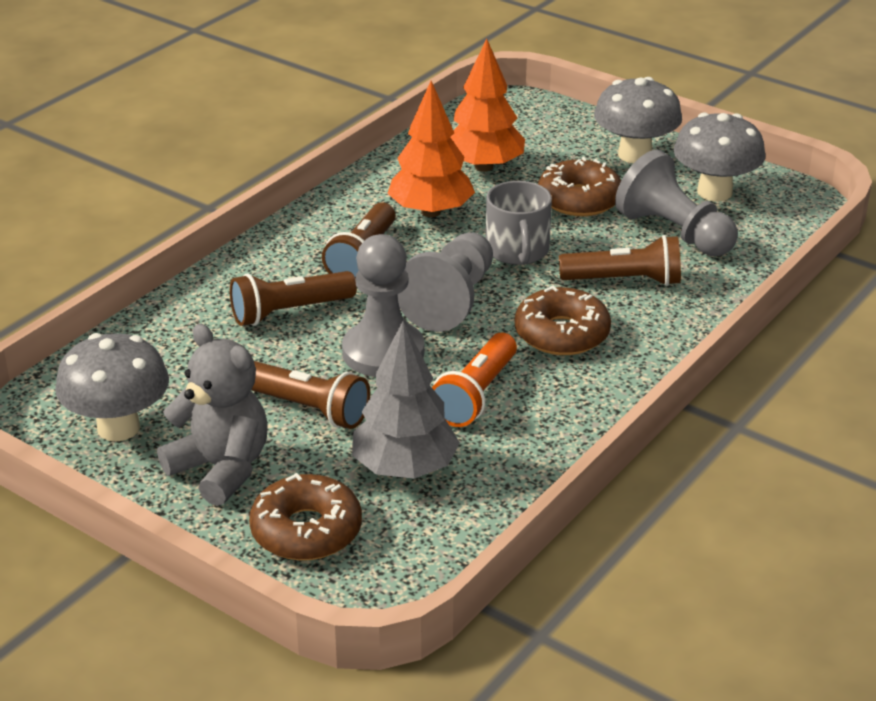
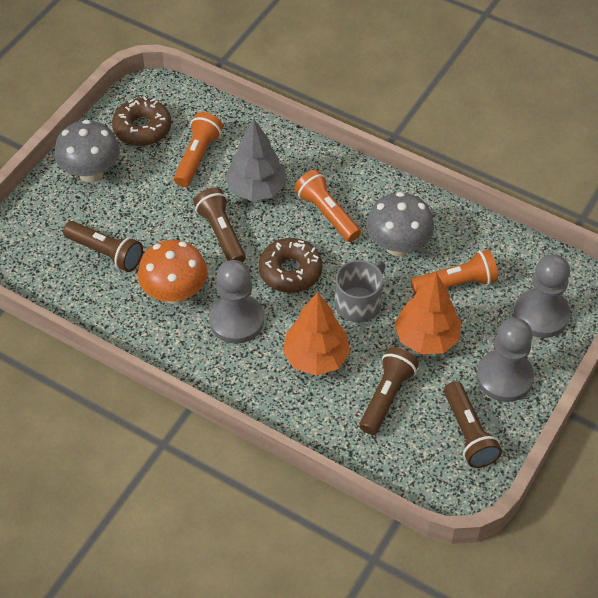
brown donut: [249,473,362,561] [515,286,611,355] [538,157,621,216] = 3 -> [112,96,171,146] [259,238,322,293] = 2
grey mushroom: [55,333,169,442] [594,77,682,163] [674,112,766,201] = 3 -> [54,120,120,183] [366,192,434,256] = 2
grey teddy bear: [157,324,268,506] = 1 -> none = 0
orange flashlight: [432,333,517,427] = 1 -> [174,112,223,187] [294,170,361,242] [411,250,498,295] = 3
orange mushroom: none = 0 -> [138,240,208,304] = 1

